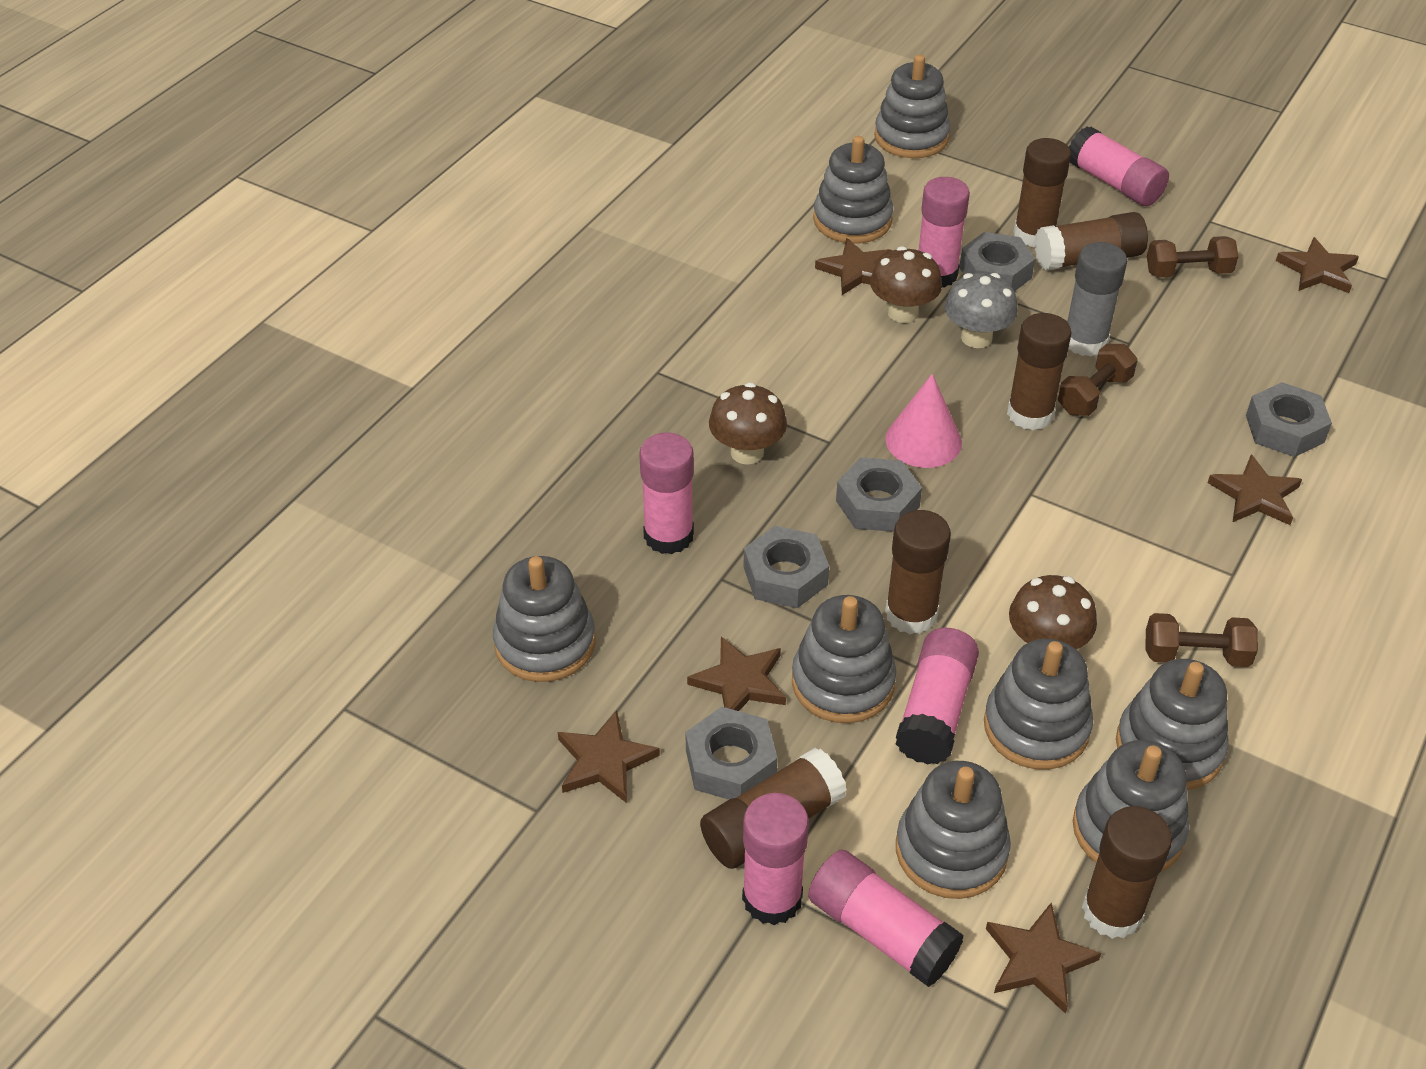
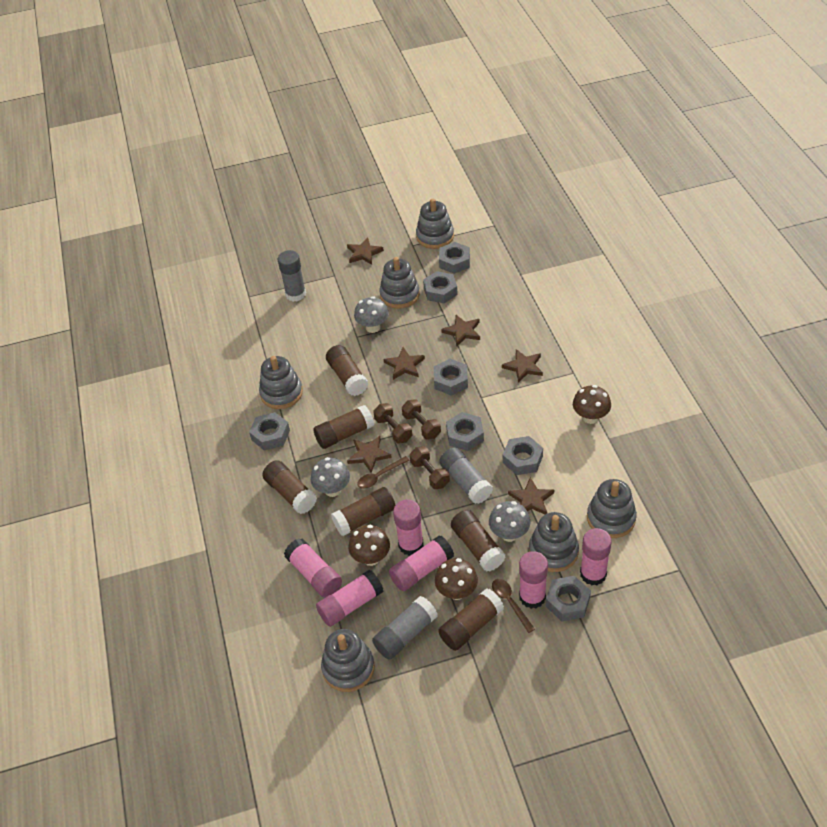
brown spoon: none = 0 -> [357,456,410,489] [492,579,535,633] = 2
grey glue stick: [1067,242,1127,356] = 1 -> [278,250,306,302] [372,596,438,660] [439,447,493,504] = 3
grey mushroom: [944,273,1018,348] = 1 -> [311,457,350,497] [354,296,389,333] [489,501,530,542] = 3
grey nut: [685,707,778,800] [744,526,829,608] [836,457,922,532] [959,232,1035,292] [1246,382,1332,457] = 5 -> [249,412,290,451] [423,271,458,303] [434,359,468,396] [439,242,470,274] [446,412,484,451] [503,436,543,475] [546,576,591,621] = 7
grey stacking toy: [493,556,595,682] [792,595,896,723] [813,136,893,244] [874,55,951,158] [896,761,1011,899] [984,639,1093,770] [1073,740,1189,872] [1116,659,1228,790] = 8 -> [259,356,303,409] [321,629,375,692] [379,257,420,309] [416,199,454,249] [529,512,579,572] [587,479,637,538] = 6
pink cone: [885,374,962,468] = 1 -> none = 0

